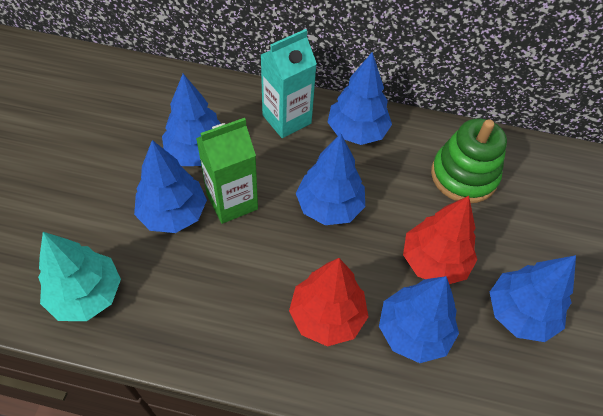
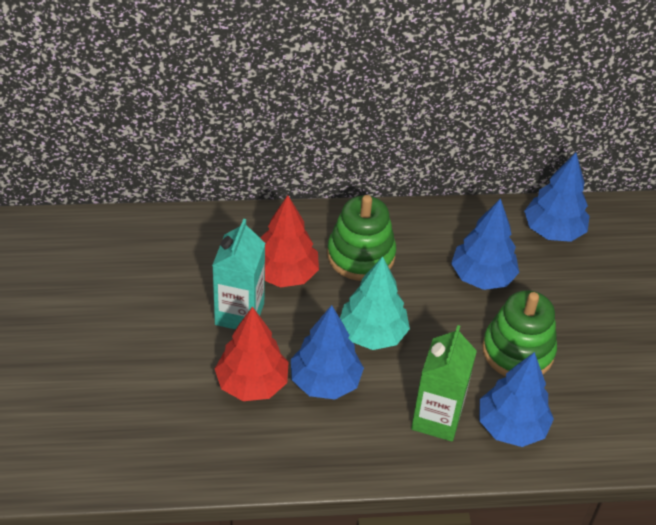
blue tree: [134,140,207,233] [162,74,221,166] [296,133,365,225] [328,52,392,145] [379,276,459,363] [490,255,576,342] = 6 -> [291,305,364,399] [451,198,519,290] [479,352,554,447] [524,153,589,242] = 4
green stacking toy: [431,118,507,203] = 1 -> [327,195,396,281] [482,290,557,376] = 2

